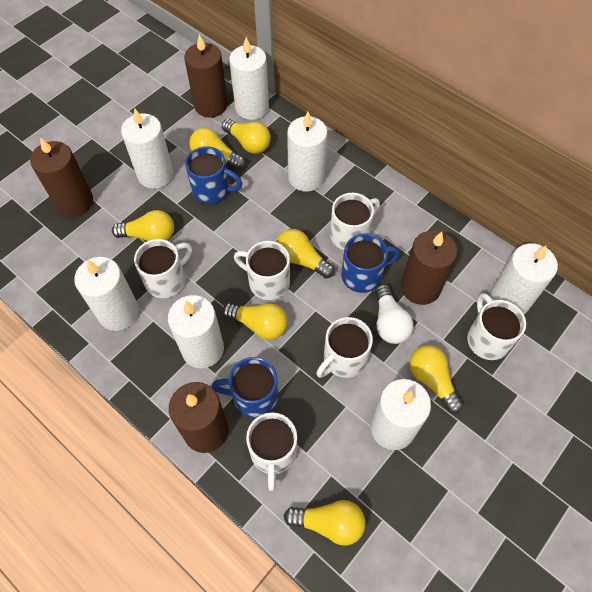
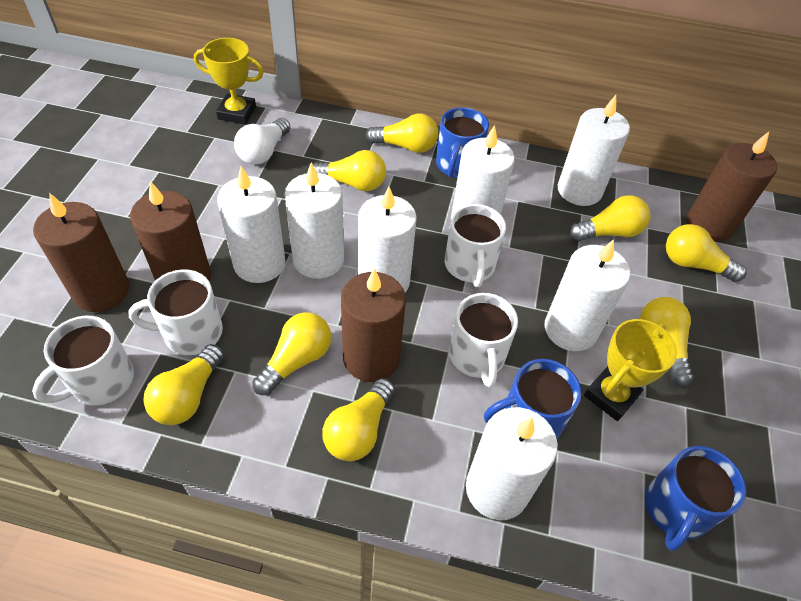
white mug: [134,239,192,298] [234,241,290,300] [246,412,297,491] [316,317,373,378] [330,193,380,250] [467,293,526,360] = 6 -> [32,316,134,406] [128,269,223,355] [445,204,506,287] [449,293,518,388] = 4
yellow light bulb: [112,210,174,241] [189,128,246,169] [222,119,271,154] [223,303,288,340] [276,229,335,278] [284,500,365,546] [409,345,463,414] = 7 -> [143,344,224,425] [252,312,331,395] [313,150,386,191] [322,378,395,461] [365,114,438,153] [570,195,650,241] [640,297,694,387] [666,224,746,282] = 8
yellow trophy: none = 0 -> [194,38,264,124] [584,319,677,421] = 2

